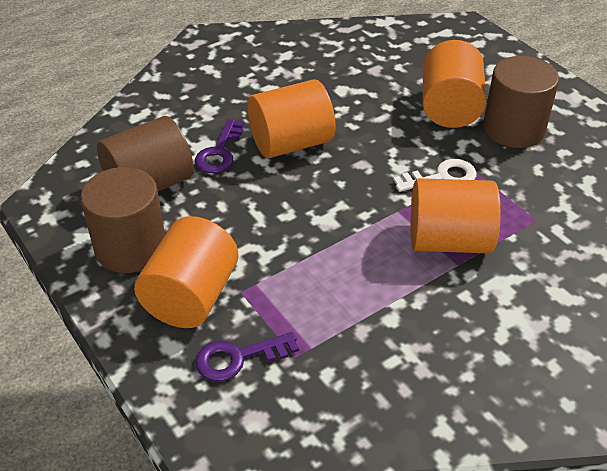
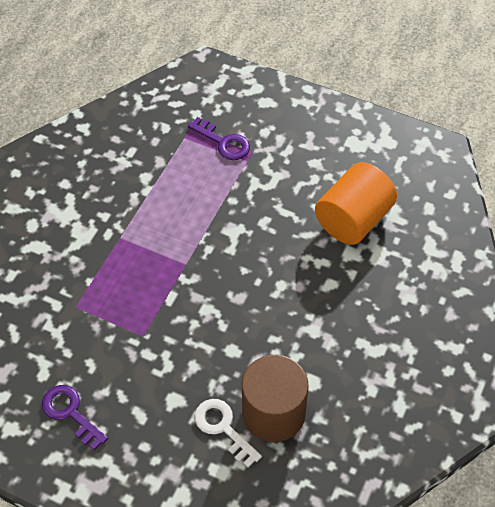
brown cylinder: [81,167,165,273] [97,116,194,191] [483,56,559,148] = 3 -> [242,355,309,442] = 1
orange cylinder: [134,216,238,328] [248,79,335,158] [411,178,501,253] [423,40,487,128] = 4 -> [315,162,397,245] = 1

